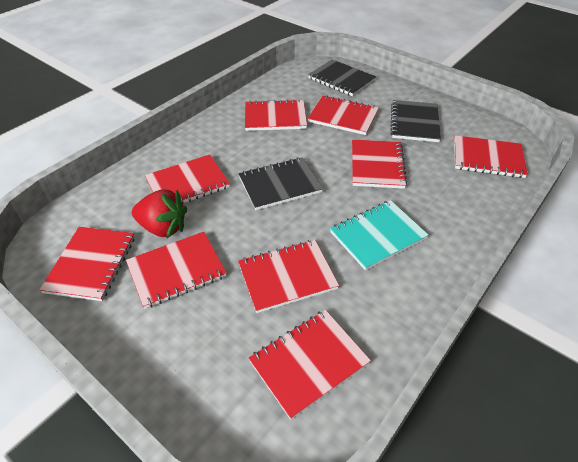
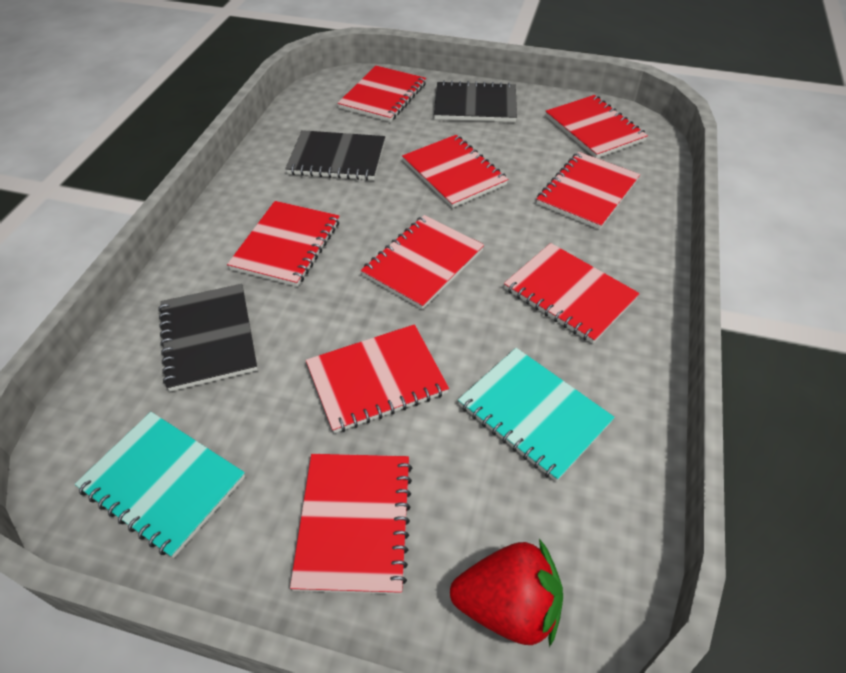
turquoise notebook: [330,200,428,270] = 1 -> [75,412,245,558] [458,348,615,482] = 2

